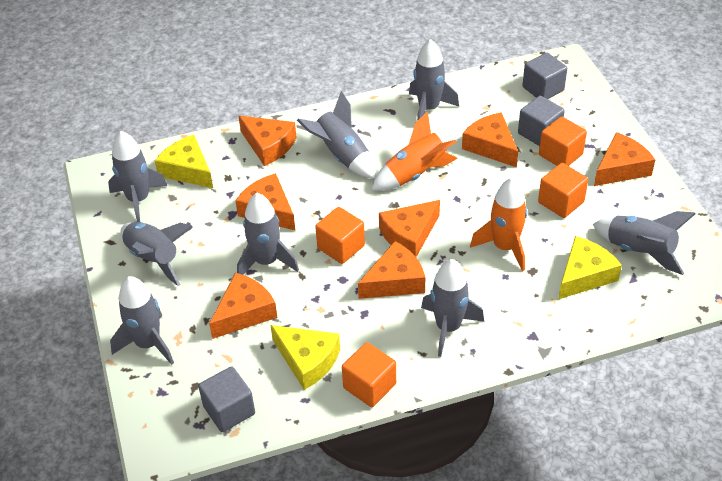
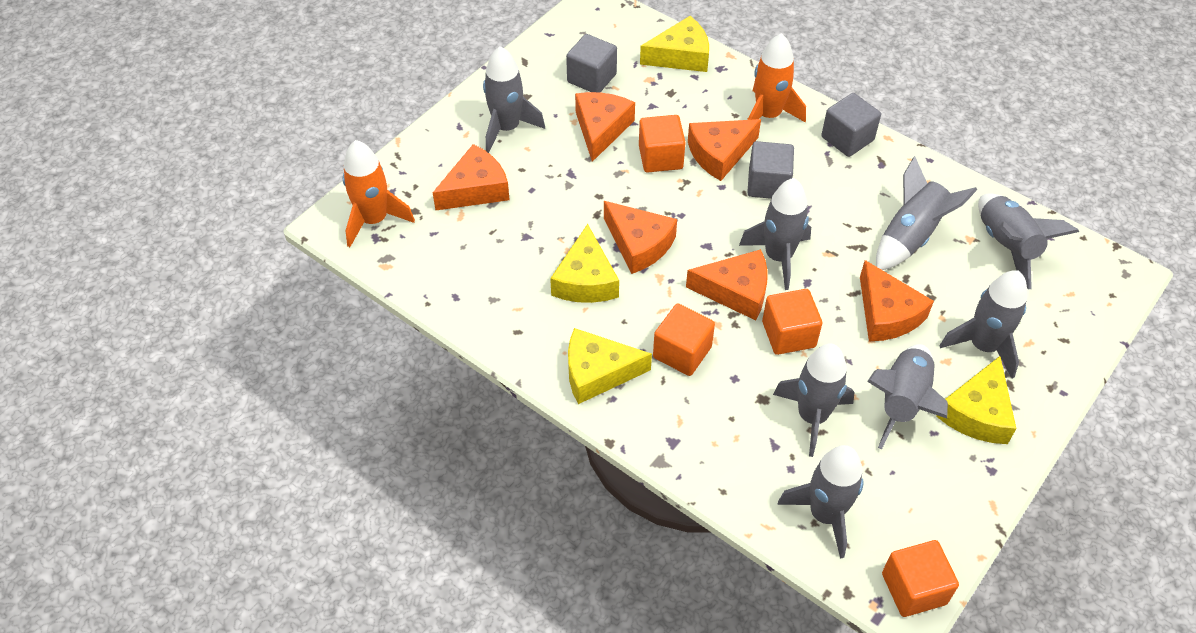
orange cheese: [209,273,277,339] [235,173,295,230] [238,115,297,166] [358,241,425,299] [379,200,440,257] [462,112,518,167] [594,132,655,186] = 7 -> [433,144,510,210] [575,92,635,162] [604,201,677,274] [686,249,768,320] [688,119,761,181] [860,260,934,341] = 6
yellow cheese: [155,135,213,188] [270,325,340,390] [558,236,622,299] = 3 -> [550,224,619,303] [568,328,652,404] [640,16,709,72] [936,356,1017,444] = 4

